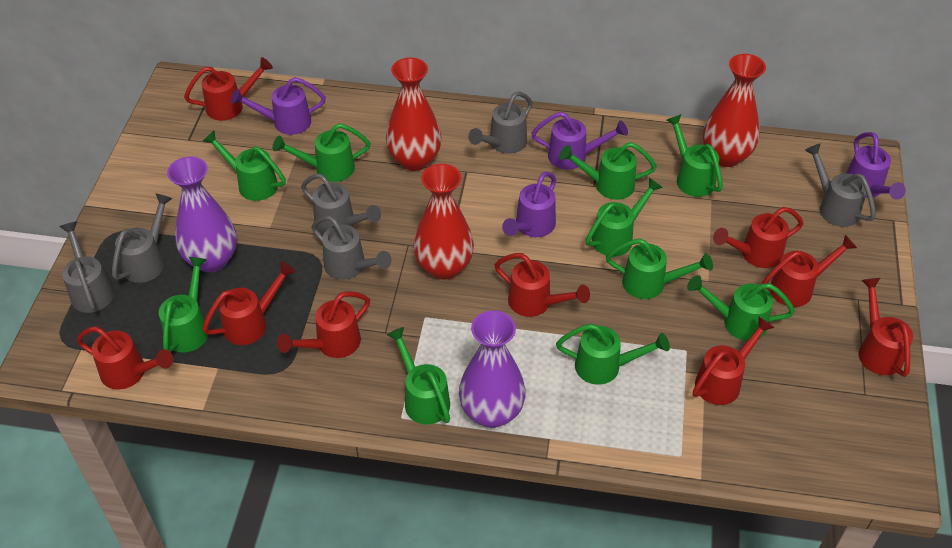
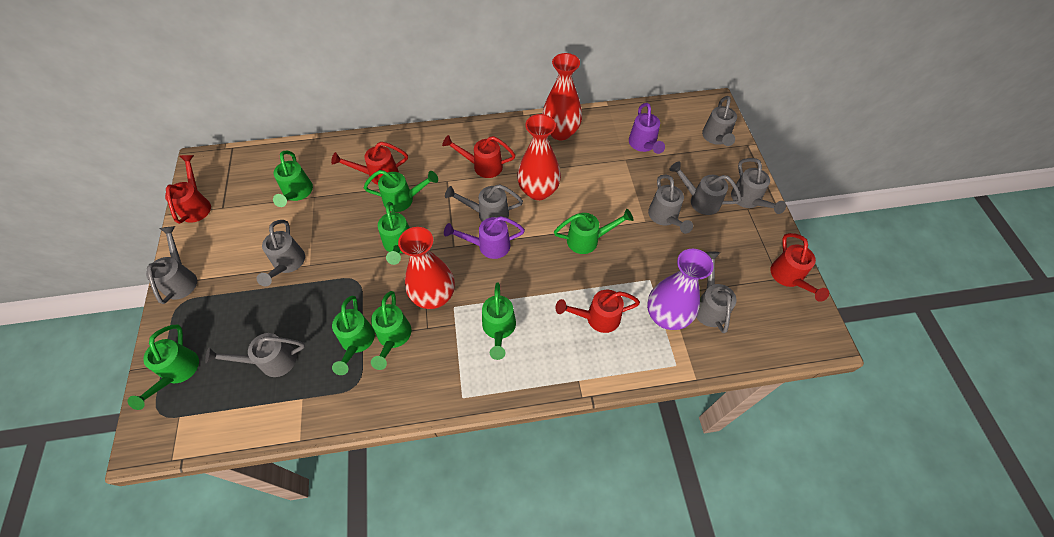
green watering can: [159,257,208,352] [203,131,286,201] [273,123,370,182] [387,327,450,424] [556,324,670,385] [559,142,656,200] [586,178,663,257] [606,238,713,299] [667,114,723,197] [687,275,795,341] = 10 -> [128,325,199,410] [273,151,313,207] [332,296,375,375] [364,170,438,212] [371,291,411,370] [378,202,410,265] [482,282,516,360] [554,209,633,254] = 8
grey watering can: [59,221,114,313] [112,193,173,283] [301,174,381,234] [311,216,392,280] [468,92,533,154] [805,143,876,227] = 6 -> [146,226,197,304] [205,333,305,377] [257,220,305,287] [445,184,523,222] [648,175,693,234] [669,161,741,215] [696,252,737,333] [702,96,737,146] [731,158,786,214] = 9
purple vase: [167,157,237,272] [459,310,526,428] = 2 -> [647,249,713,330] = 1
purple watering can: [231,77,326,135] [502,171,556,237] [531,112,628,169] [846,132,906,200] = 4 -> [444,216,525,259] [629,103,665,154] = 2
red watering can: [77,326,174,389] [184,57,273,121] [202,262,296,345] [277,291,370,358] [494,253,590,317] [693,317,774,405] [713,207,803,268] [762,235,857,307] [858,278,913,377] = 9 -> [165,155,211,224] [331,142,408,185] [442,135,515,178] [556,290,640,333] [770,233,829,302] = 5

